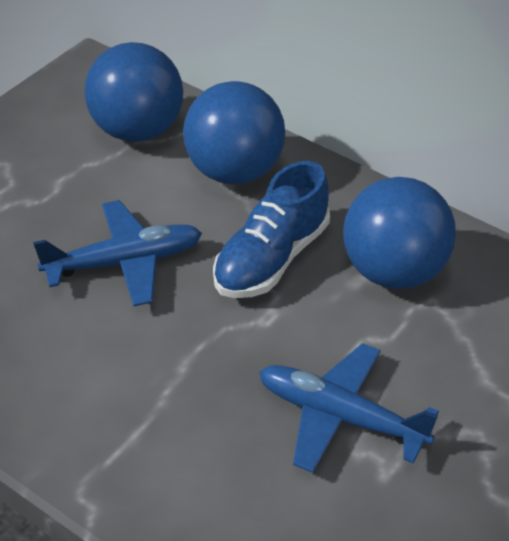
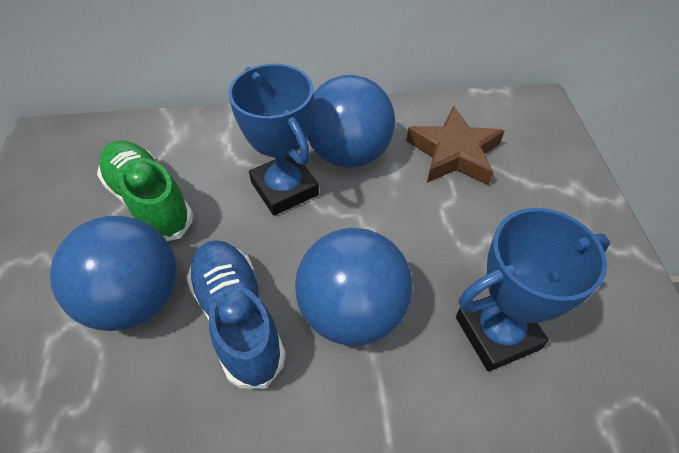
blue plane: [33,200,202,306] [259,343,439,473] = 2 -> none = 0
blue trophy: none = 0 -> [228,64,319,215] [456,208,610,372] = 2
brown star: none = 0 -> [406,106,504,185] = 1
green shoe: none = 0 -> [97,141,193,241] = 1

